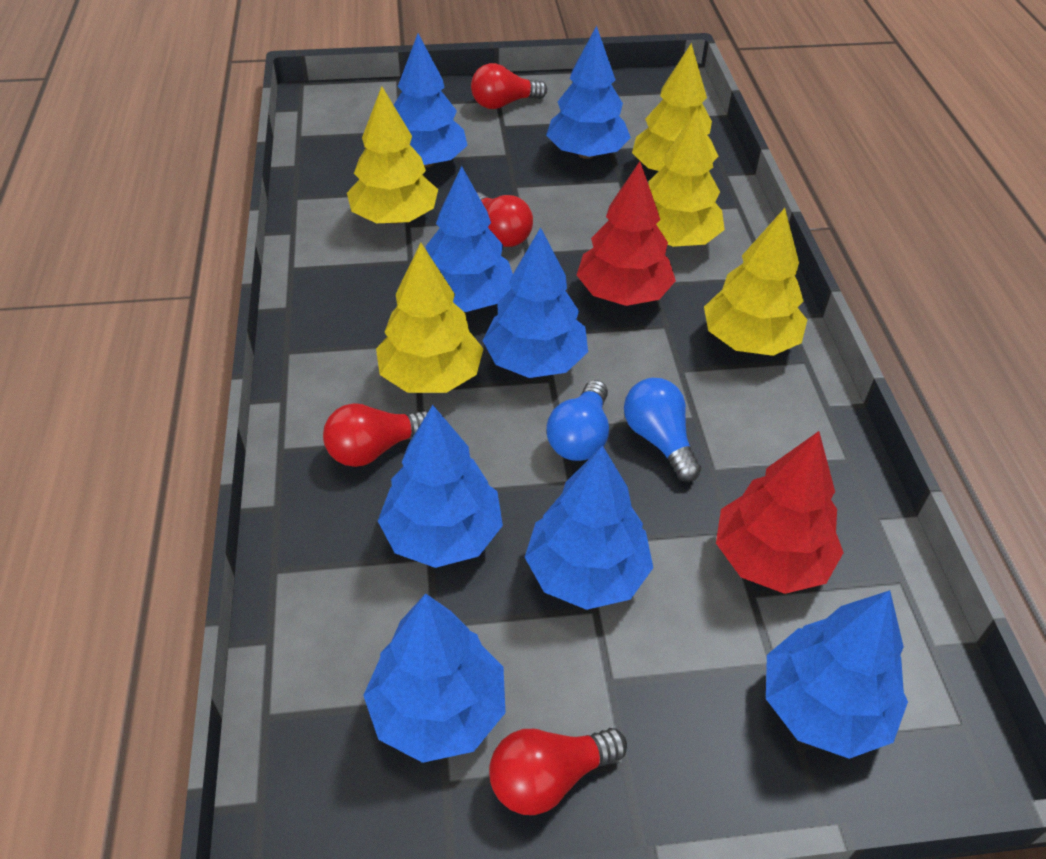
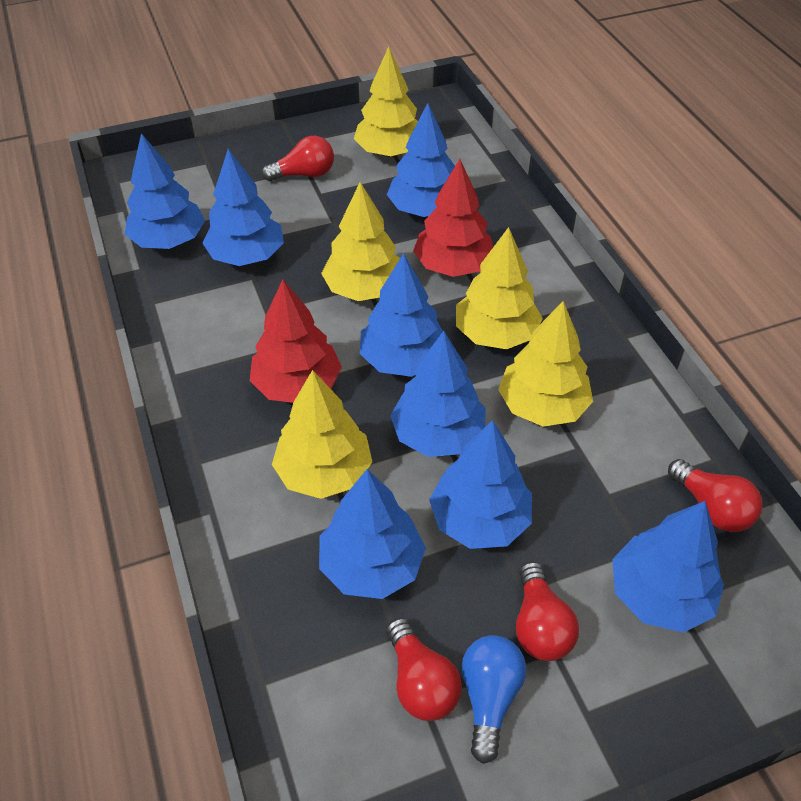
blue light bulb: [547,380,609,461] [624,378,701,482] = 2 -> [461,635,526,764] = 1

